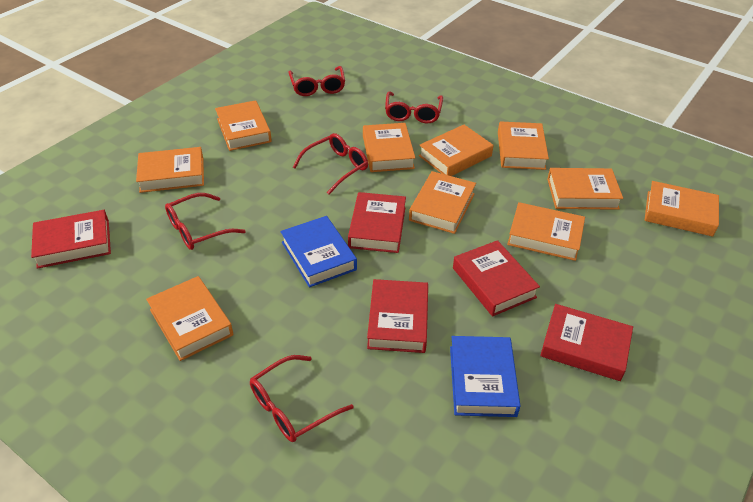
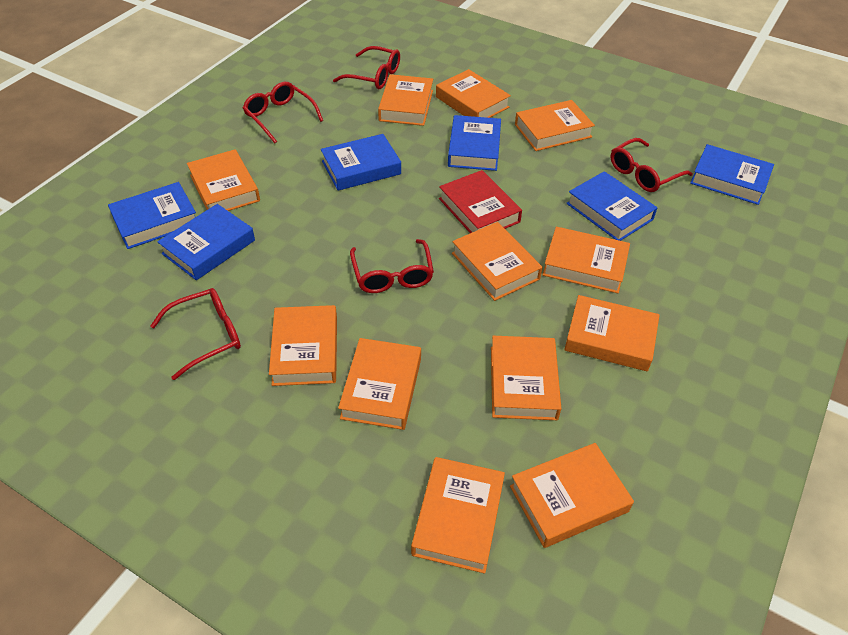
blue book: [280,216,357,287] [450,336,521,417] = 2 -> [108,182,196,249] [157,204,255,280] [321,134,401,191] [448,115,501,171] [566,171,658,241] [690,144,774,205] = 6
orange book: [136,147,204,193] [146,276,233,361] [215,100,272,151] [363,123,415,172] [409,171,476,234] [419,125,493,176] [498,121,549,170] [507,202,585,261] [547,168,623,210] [644,181,719,237] = 10 -> [187,150,260,211] [269,305,337,386] [338,338,421,430] [378,74,433,126] [411,457,505,574] [436,69,511,118] [452,222,543,301] [491,336,561,420] [510,443,634,548] [515,100,595,151] [542,227,630,293] [564,295,660,371] = 12
red book: [31,210,111,269] [348,192,406,253] [367,279,428,353] [453,240,540,316] [540,304,633,381] = 5 -> [439,170,522,233] = 1

